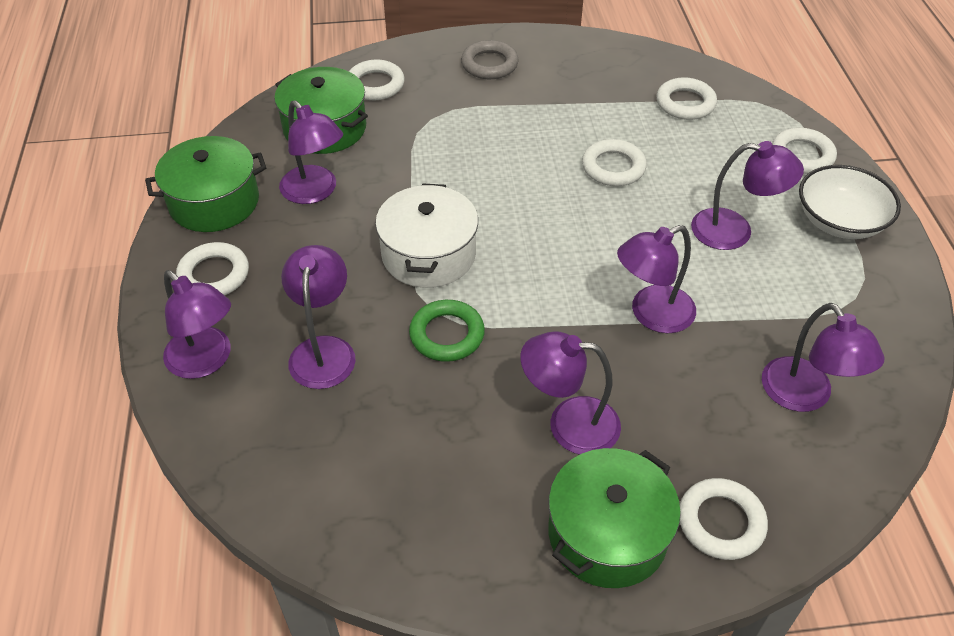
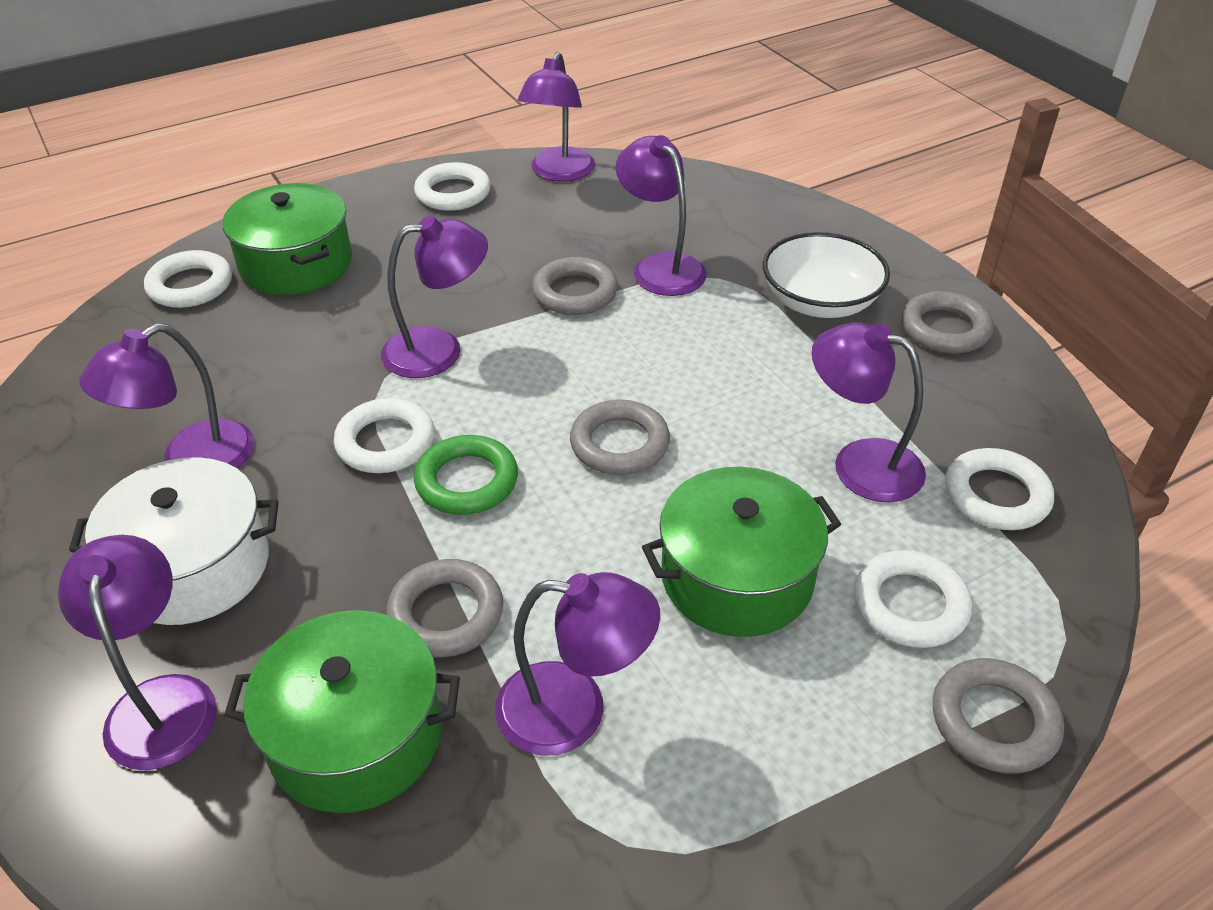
grey ring: [461,40,519,79] = 1 -> [386,559,503,657] [532,257,618,315] [570,400,670,475] [902,291,993,353] [933,658,1064,773] = 5
white ring: [176,242,249,295] [349,60,405,100] [582,139,647,186] [656,77,717,120] [680,478,768,560] [772,128,837,174] = 6 -> [144,250,232,308] [334,398,435,473] [414,162,491,211] [854,550,972,648] [945,448,1054,530] = 5

